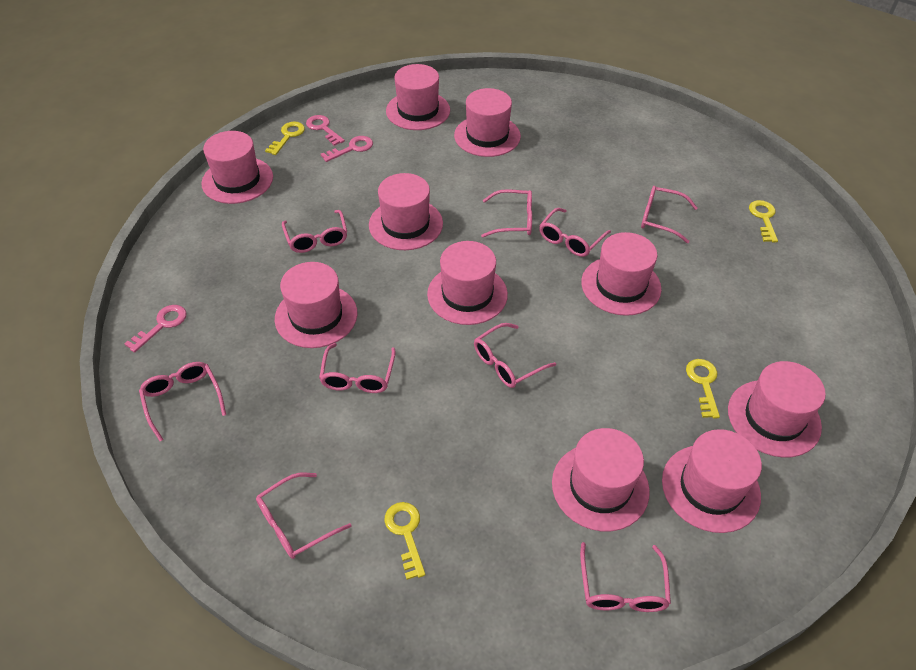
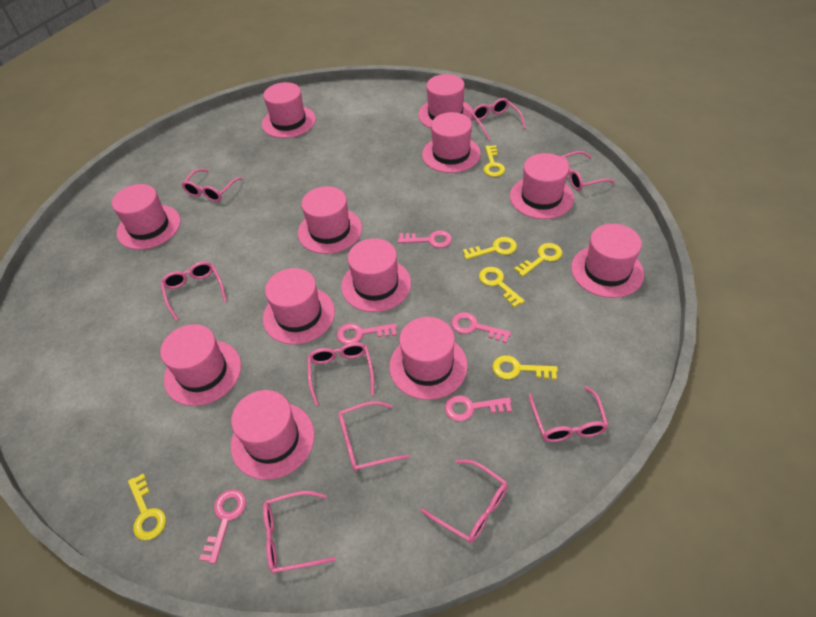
pink hat: [201,131,273,204] [275,262,357,348] [369,173,443,250] [386,64,450,130] [427,241,508,325] [454,88,521,157] [552,428,650,532] [581,232,662,316] [662,429,762,533] [728,361,826,458] = 10 -> [112,184,181,250] [160,324,241,406] [231,390,315,480] [262,82,316,138] [263,268,335,345] [298,186,362,254] [341,238,411,312] [389,317,468,400] [418,74,473,128] [422,112,481,173] [510,153,574,219] [571,224,644,298] = 12
pink key: [124,305,187,353] [306,115,345,146] [321,136,373,162] = 3 -> [199,489,246,564] [337,323,397,345] [398,230,452,248] [445,395,512,422] [451,312,511,343] = 5
yellow key: [265,122,305,155] [384,502,425,580] [686,359,720,419] [749,200,778,242] = 4 -> [128,473,166,541] [463,237,517,260] [479,267,525,308] [483,145,505,177] [492,355,558,380] [514,243,562,277] = 6

